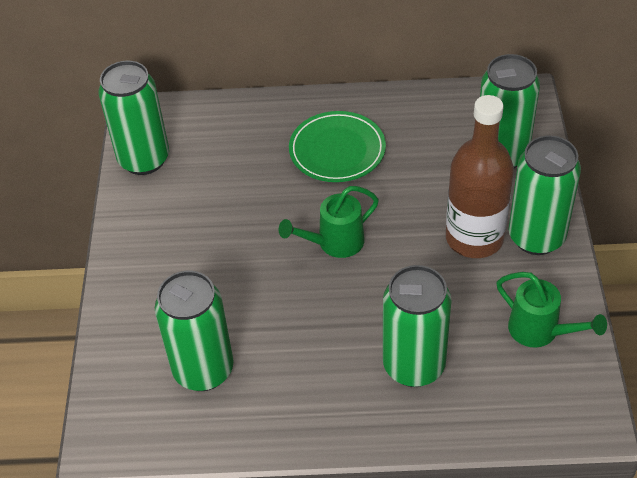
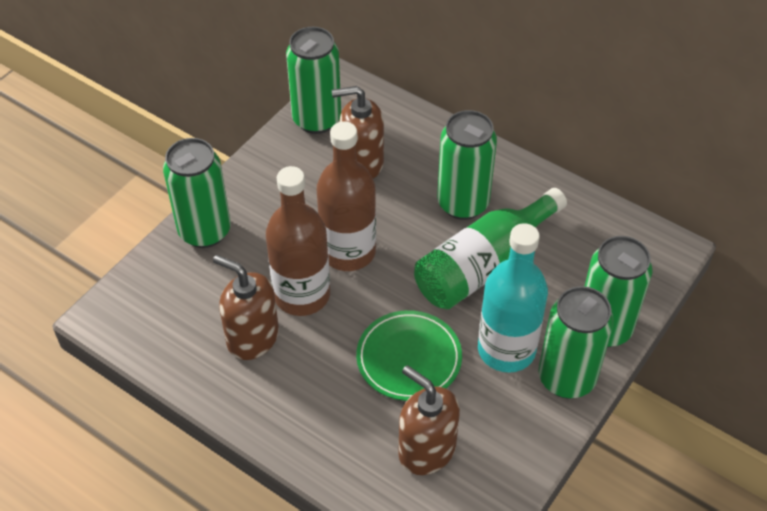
brown bottle: [446,95,514,258] = 1 -> [266,166,330,316] [317,121,376,271] = 2
brown soap dispenser: none = 0 -> [213,255,279,360] [332,86,384,178] [398,365,460,475] = 3
green bottle: none = 0 -> [414,188,567,310] = 1
green watering can: [278,186,379,258] [496,272,607,348] = 2 -> none = 0
turquoise bottle: none = 0 -> [478,223,548,373] = 1

